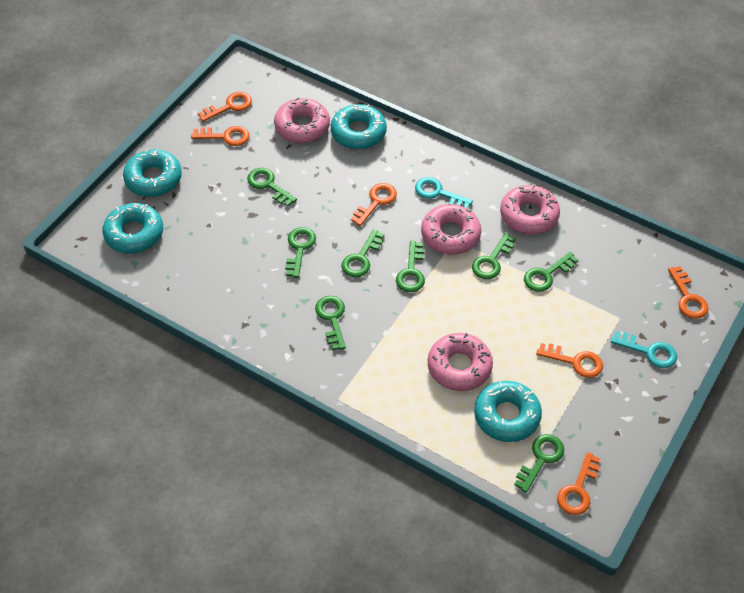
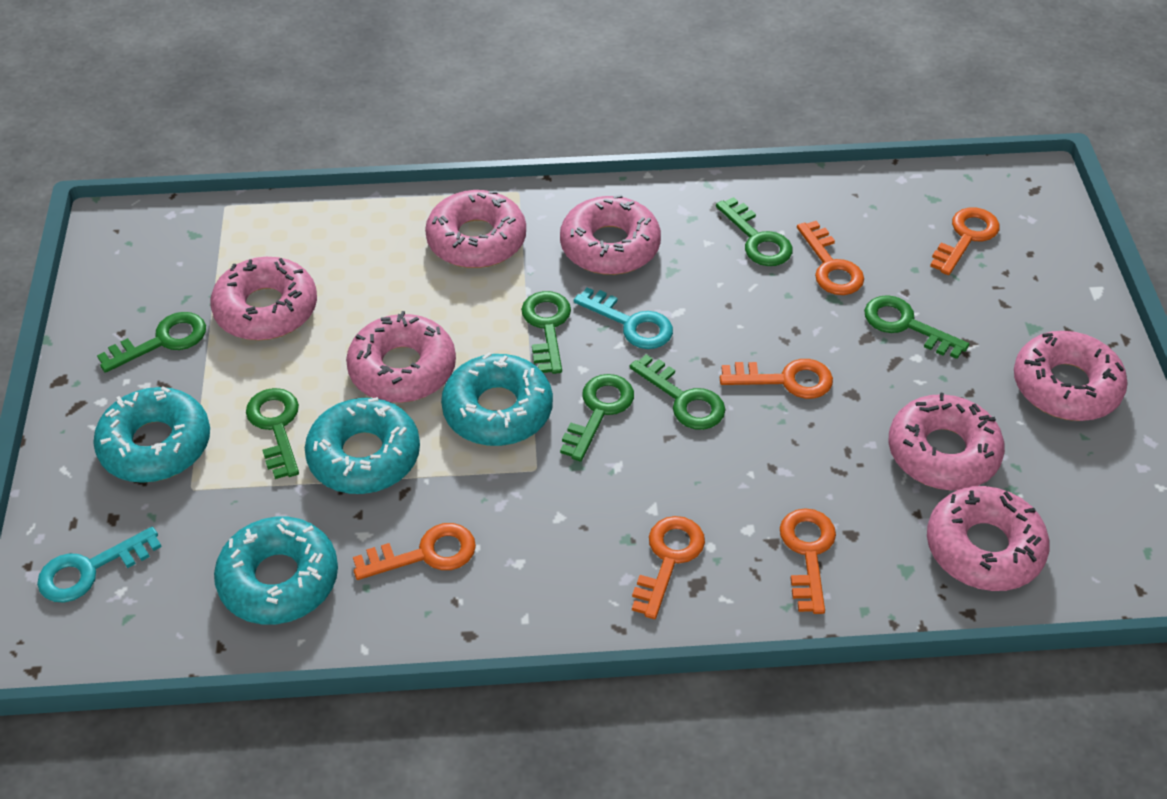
green key: [247,168,297,206] [285,227,316,278] [315,296,346,350] [341,229,384,277] [396,241,425,292] [472,233,516,279] [514,434,564,493] [524,252,578,292] = 8 -> [97,312,206,373] [246,388,299,479] [521,291,571,374] [560,374,634,461] [630,354,725,430] [716,197,792,266] [864,295,969,359] = 7
pink donut: [274,97,330,143] [421,204,481,255] [428,333,493,391] [500,184,560,234] = 4 -> [210,257,317,340] [346,311,456,403] [425,190,526,268] [560,194,661,275] [888,392,1005,491] [927,486,1050,591] [1014,331,1128,421] = 7

